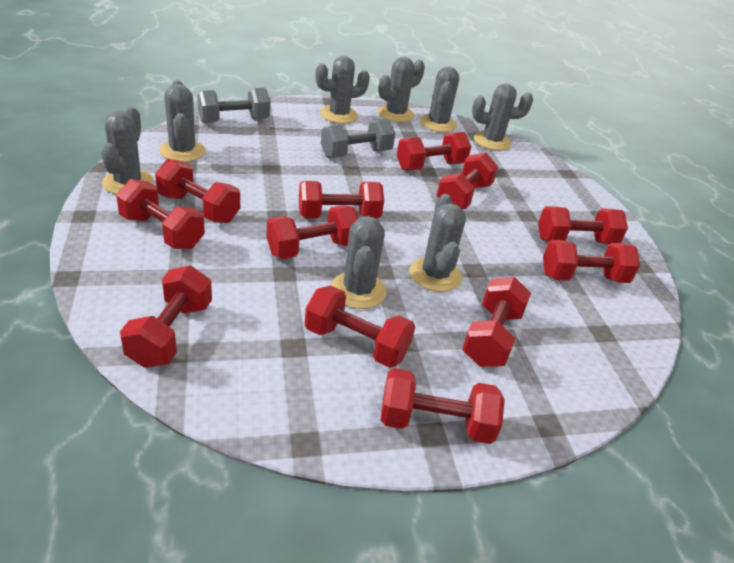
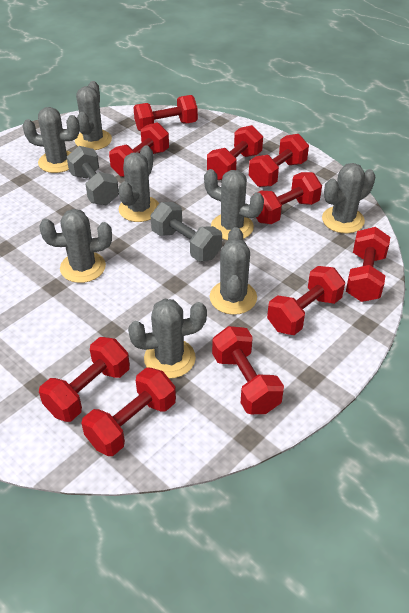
red dumbbell: [116,179,205,249] [120,265,212,368] [155,159,240,223] [266,205,358,259] [299,181,384,218] [305,286,415,368] [381,368,505,444] [397,132,471,170] [436,153,498,209] [462,277,531,367] [538,206,628,245] [543,240,640,283] = 12 -> [39,337,130,422] [81,367,176,456] [109,122,169,177] [133,95,198,132] [207,125,263,180] [212,326,284,414] [249,134,309,187] [253,172,322,224] [267,266,345,335] [346,227,390,302] = 10

